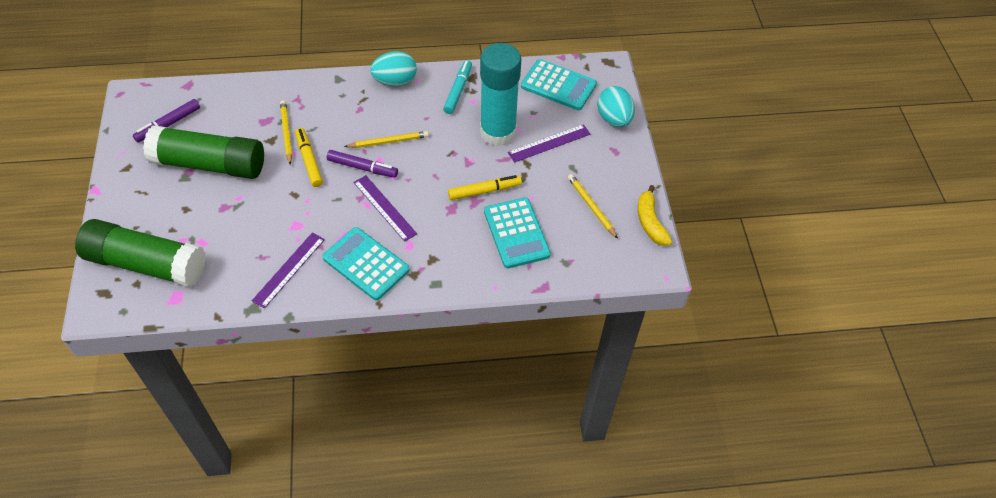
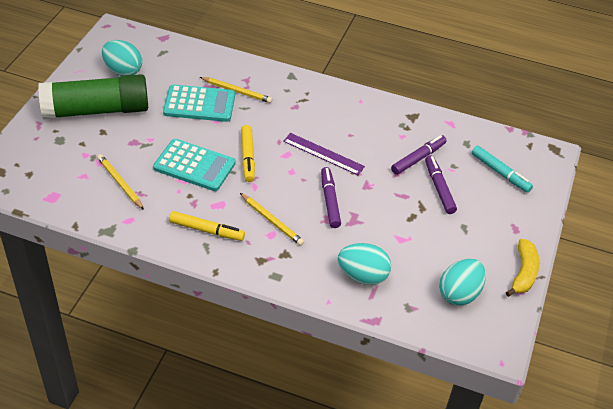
green glue stick: [75,219,206,287] [143,125,264,179] = 2 -> [38,74,148,119] = 1
purple marker: [133,99,200,143] [327,150,398,178] = 2 -> [321,167,341,228] [391,135,447,175] [425,155,457,214] = 3
purple ruler: [252,232,325,309] [353,175,417,242] [508,124,590,163] = 3 -> [283,133,365,175] = 1
turquoise calculator: [323,227,410,300] [484,197,551,268] [521,59,597,110] = 3 -> [153,139,236,191] [163,85,235,122] = 2
turquoise egg: [370,51,417,87] [597,86,635,127] = 2 -> [102,40,142,76] [338,243,391,285] [439,259,486,306] = 3
turquoise glue stick: [480,43,521,146] = 1 -> none = 0

